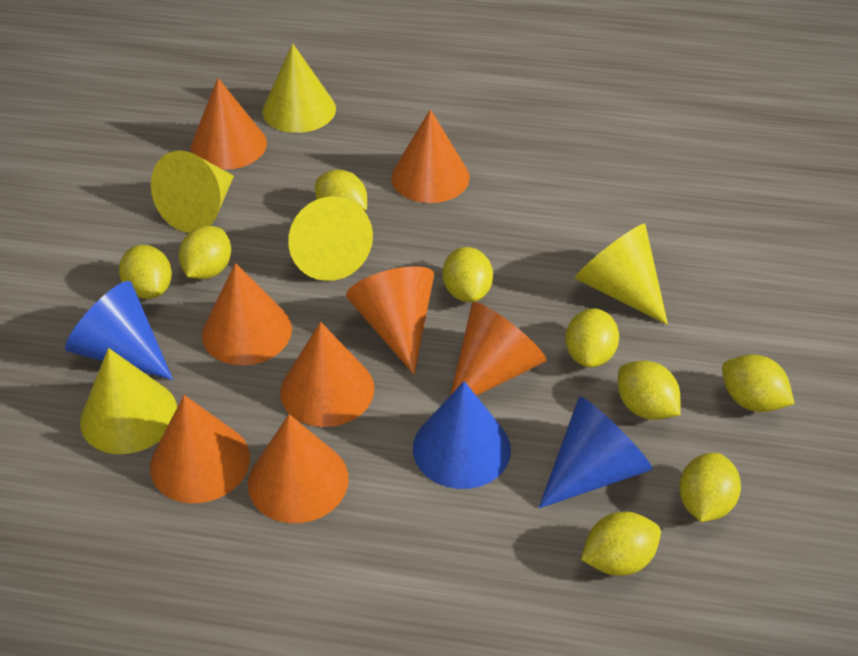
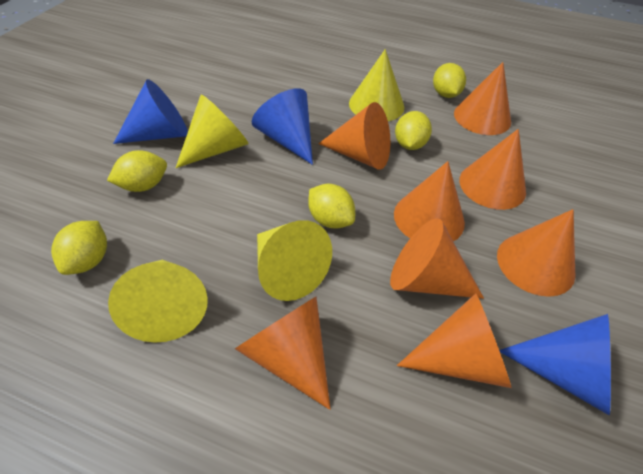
yellow cone: [80,348,177,454] [151,150,234,233] [262,43,336,133] [288,196,373,281] [575,223,668,325] = 5 -> [108,260,208,342] [176,94,249,168] [257,220,332,301] [349,49,405,121] = 4
yellow lemon: [119,245,172,299] [179,226,231,279] [315,169,367,211] [442,247,493,302] [565,308,619,368] [581,512,661,576] [618,361,681,420] [679,453,741,522] [722,355,795,412] = 9 -> [51,221,107,275] [107,150,167,192] [308,184,355,228] [395,111,432,150] [433,63,466,98] = 5

